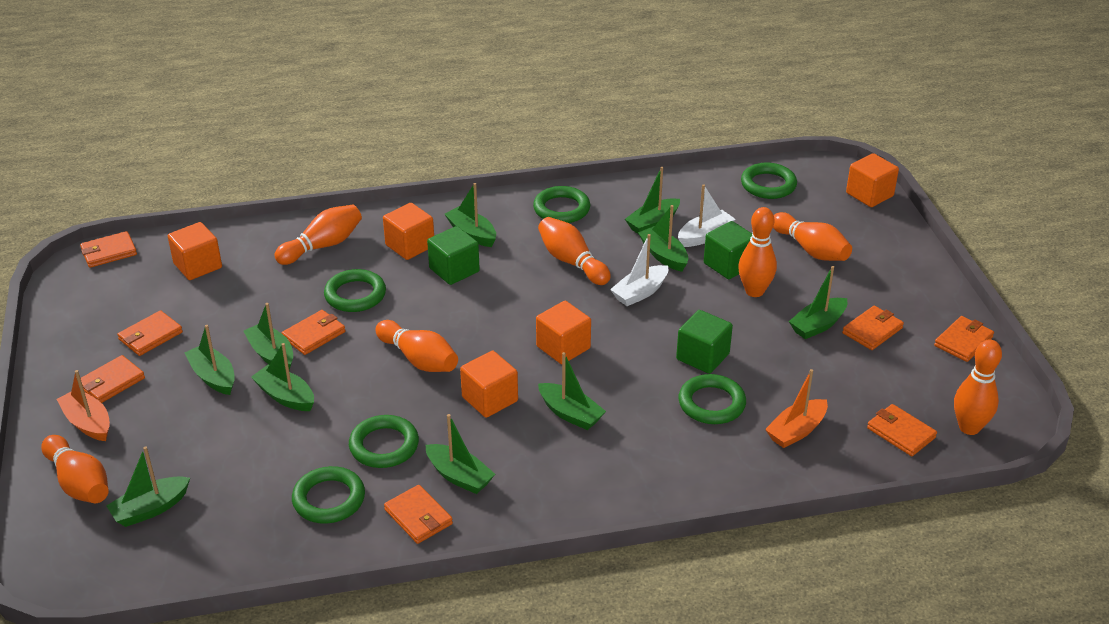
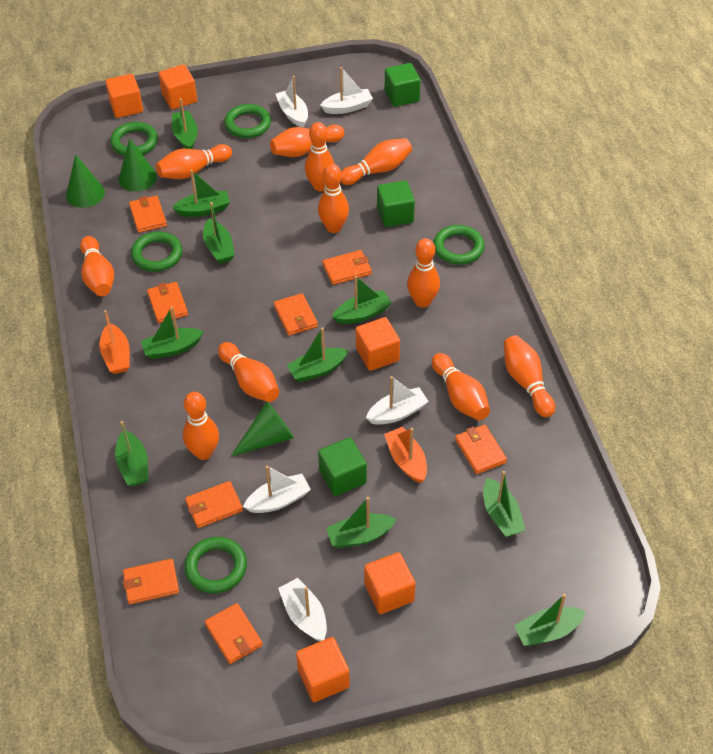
green cone: none = 0 -> [66,154,105,208] [119,139,157,191] [230,401,294,457] = 3
green ring: [292,466,365,524] [324,269,386,312] [349,415,419,468] [533,186,590,223] [678,374,746,424] [741,163,797,199] = 6 -> [110,122,158,156] [131,232,182,272] [185,537,247,593] [224,104,271,138] [433,225,485,265] = 5
orange bowling pin: [41,435,109,503] [274,204,362,265] [375,320,458,372] [538,217,611,285] [738,207,777,297] [773,212,852,261] [954,340,1002,435] = 7 -> [80,236,114,296] [156,144,232,179] [183,392,219,460] [218,342,279,402] [270,125,344,157] [305,122,334,191] [318,164,349,233] [340,138,412,185] [407,238,440,308] [432,353,490,420] [504,335,555,417] = 11
white boat: [610,234,668,306] [678,184,736,247] = 2 -> [243,466,311,513] [276,76,308,128] [278,578,327,641] [320,67,373,114] [366,376,429,425] = 5

